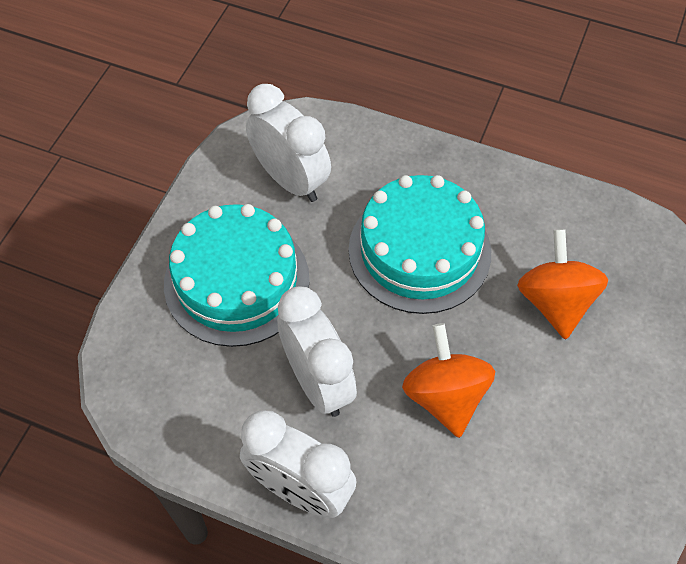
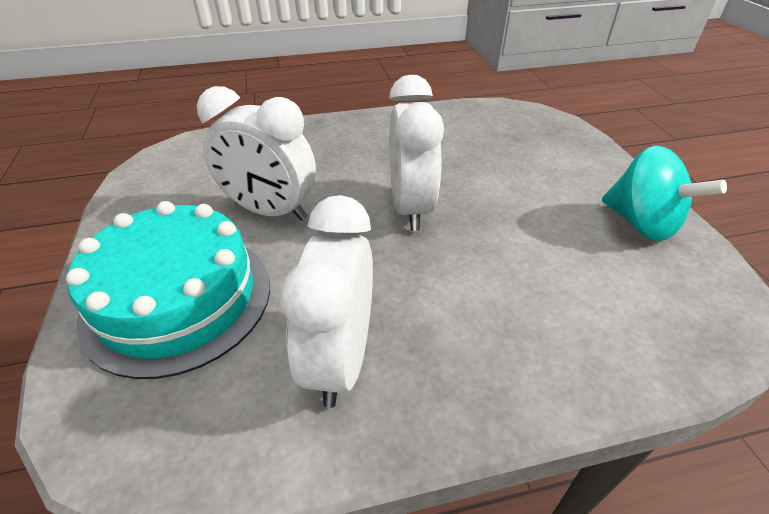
orange spinning top: [402,323,495,438] [517,229,608,339] = 2 -> none = 0
turquoise cake: [164,204,310,347] [349,175,491,314] = 2 -> [66,201,270,379] = 1
turquoise spinning top: none = 0 -> [602,146,727,241] = 1

